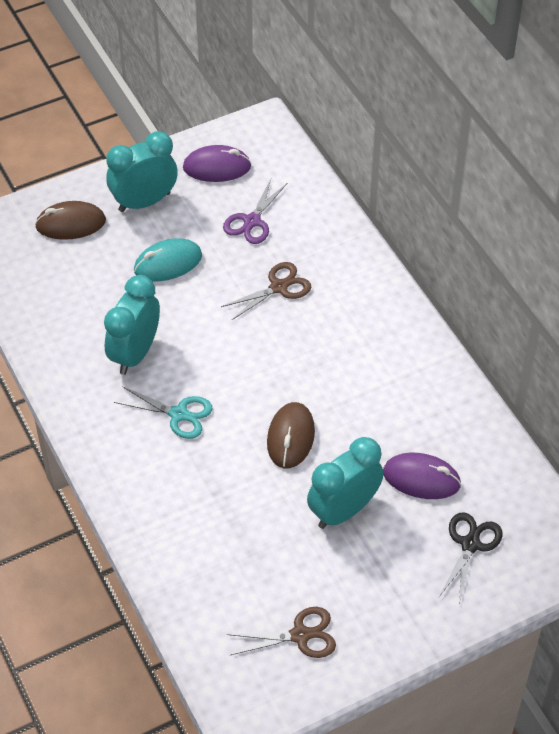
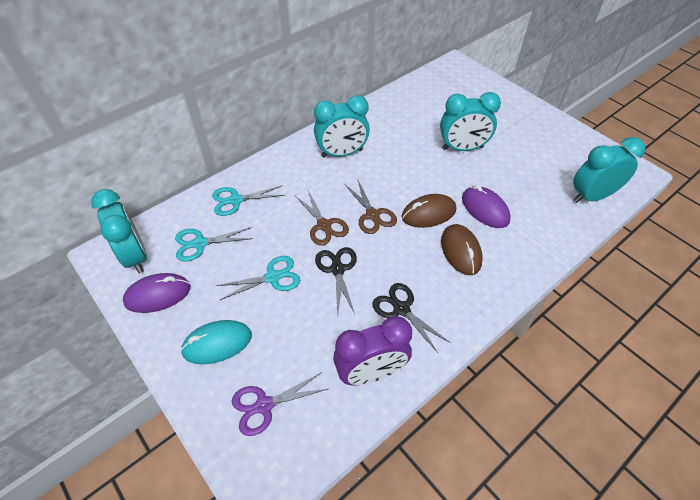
black scissors: [439,512,503,605] = 1 -> [315,247,357,315] [373,283,451,354] = 2
purple clock: none = 0 -> [333,316,412,385] = 1
turquoise clock: [104,275,160,375] [106,131,178,212] [307,437,384,529] = 3 -> [91,189,147,274] [314,95,370,158] [440,92,501,151] [573,137,646,203] = 4
turquoise scissors: [114,386,212,439] = 1 -> [175,227,253,262] [212,185,285,216] [216,256,300,300] = 3

